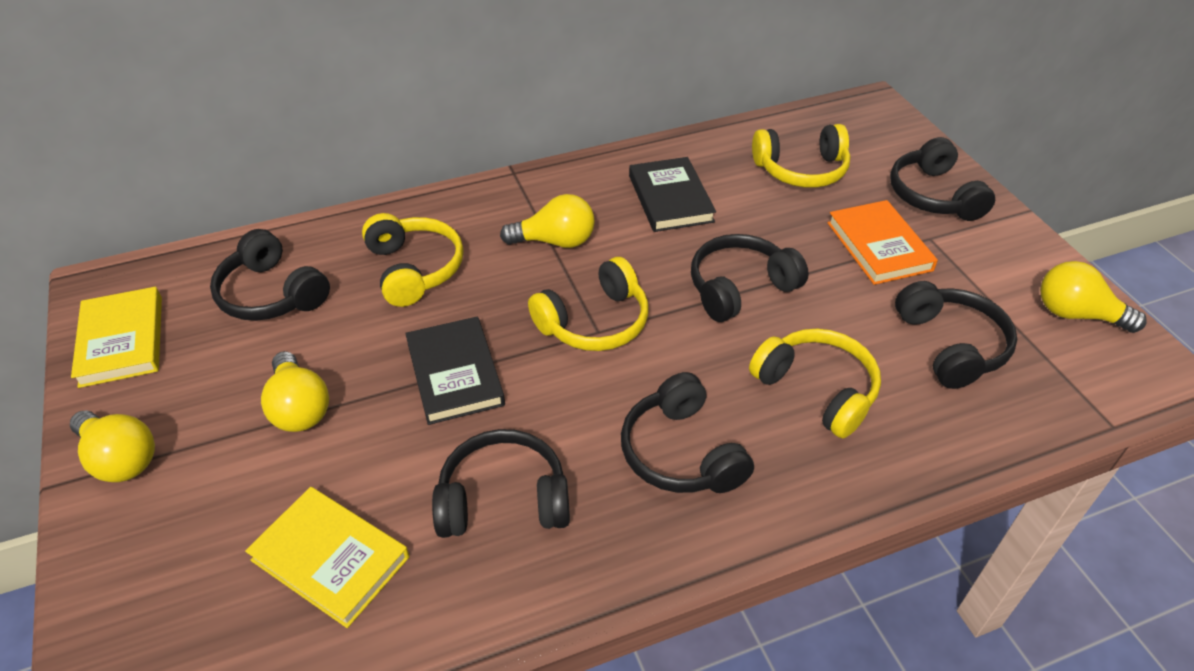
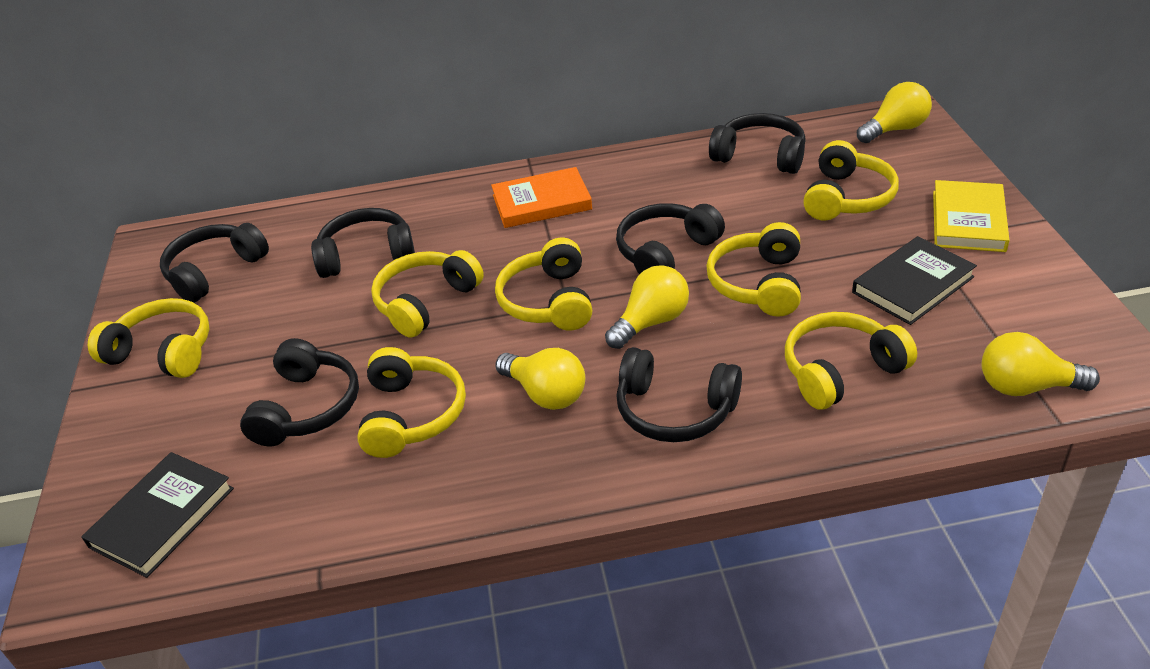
yellow book: [71,287,162,388] [245,487,409,628] = 2 -> [933,180,1010,252] = 1
yellow headphones: [362,213,464,307] [528,257,649,351] [749,329,881,438] [752,124,850,188] = 4 -> [88,298,210,378] [357,347,466,458] [371,250,484,338] [495,238,592,331] [706,222,801,317] [785,312,917,410] [803,140,899,221] = 7

